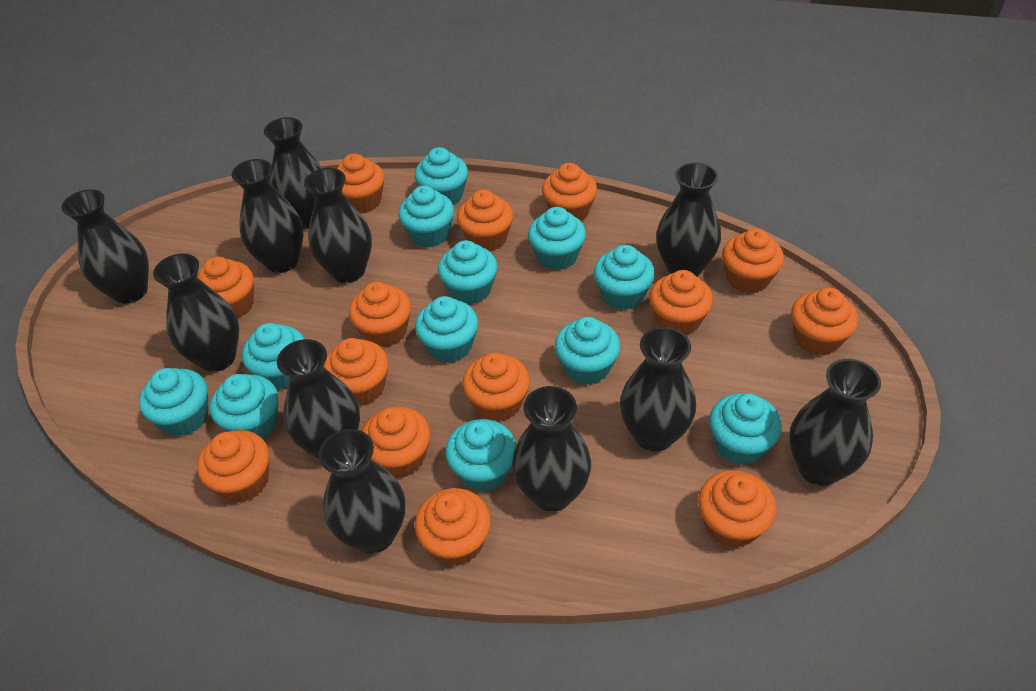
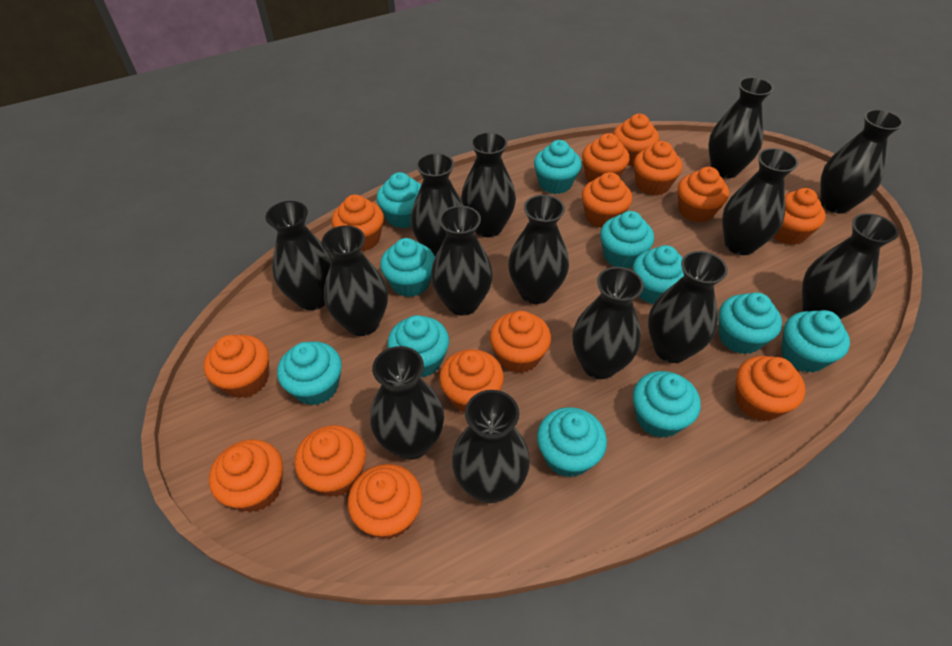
black vase: [61,189,149,304] [153,253,239,372] [232,159,304,273] [264,117,322,229] [277,339,360,459] [304,168,372,283] [319,429,405,554] [512,386,591,512] [620,327,696,452] [656,162,721,277] [789,359,881,486] = 11 -> [265,201,332,310] [321,225,388,336] [370,346,444,460] [411,153,464,257] [431,206,493,316] [452,390,530,503] [461,132,516,237] [508,195,569,304] [573,267,644,379] [648,251,728,363] [708,77,774,178] [722,148,798,255] [802,213,899,319] [820,109,903,214] = 14
turquoise cupcake: [139,368,209,436] [210,374,278,438] [242,323,305,390] [398,186,454,248] [415,147,468,205] [415,296,478,363] [438,240,497,305] [445,419,516,492] [528,207,586,270] [555,317,620,385] [594,245,655,310] [709,393,782,465] = 12 -> [277,342,342,406] [376,172,421,228] [380,238,435,297] [388,315,449,378] [534,140,582,194] [537,407,607,477] [600,211,654,268] [633,245,684,304] [633,371,701,438] [719,292,782,354] [781,310,850,373] = 11

